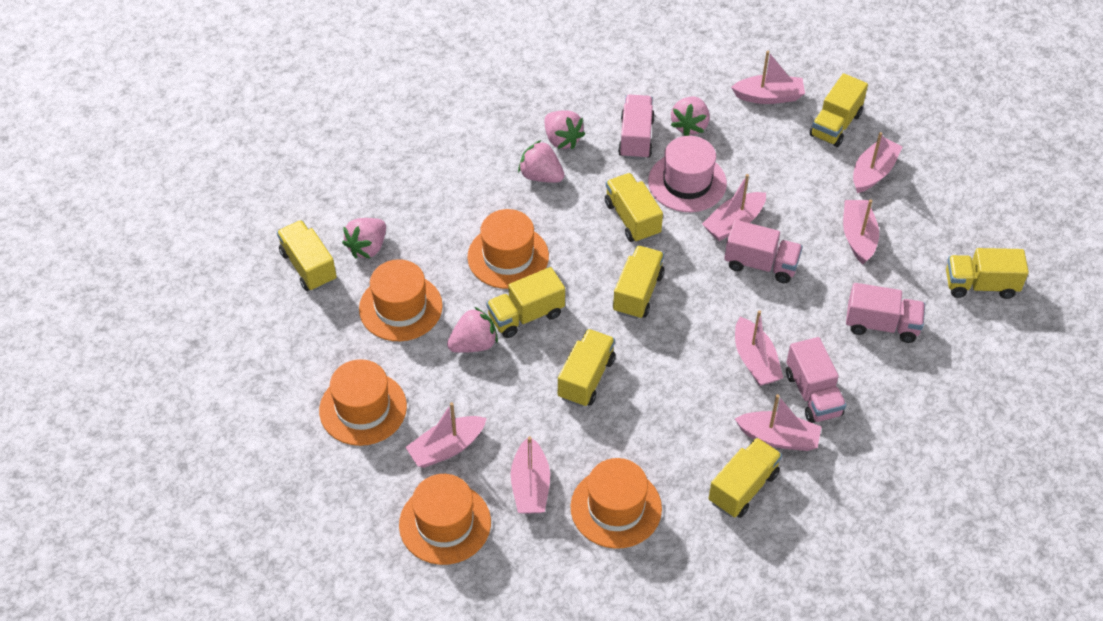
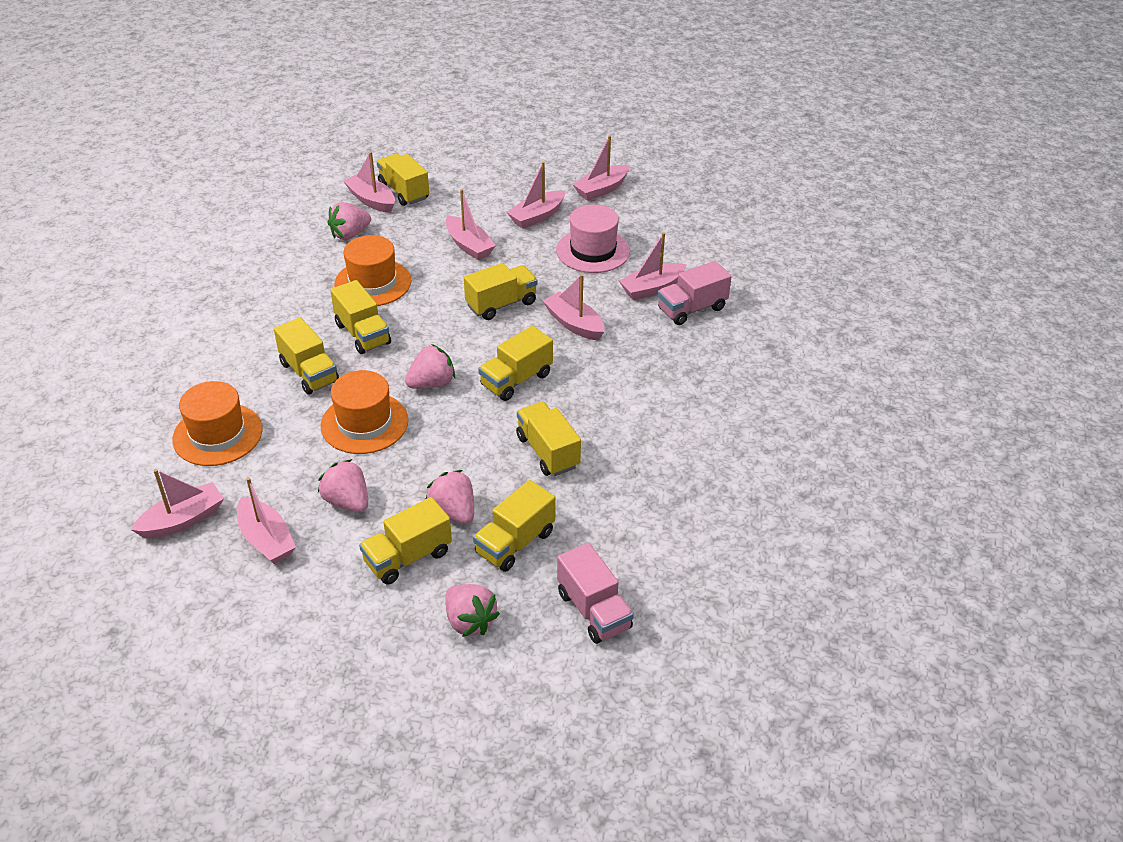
orange hat: [319,359,407,446] [359,259,443,341] [399,474,491,565] [467,209,549,289] [570,458,662,549] = 5 -> [172,381,263,466] [321,370,408,454] [334,235,411,306] = 3
pink truck: [618,94,655,160] [724,220,803,283] [786,337,846,423] [846,283,925,343] = 4 -> [557,543,634,644] [658,261,732,325] = 2

